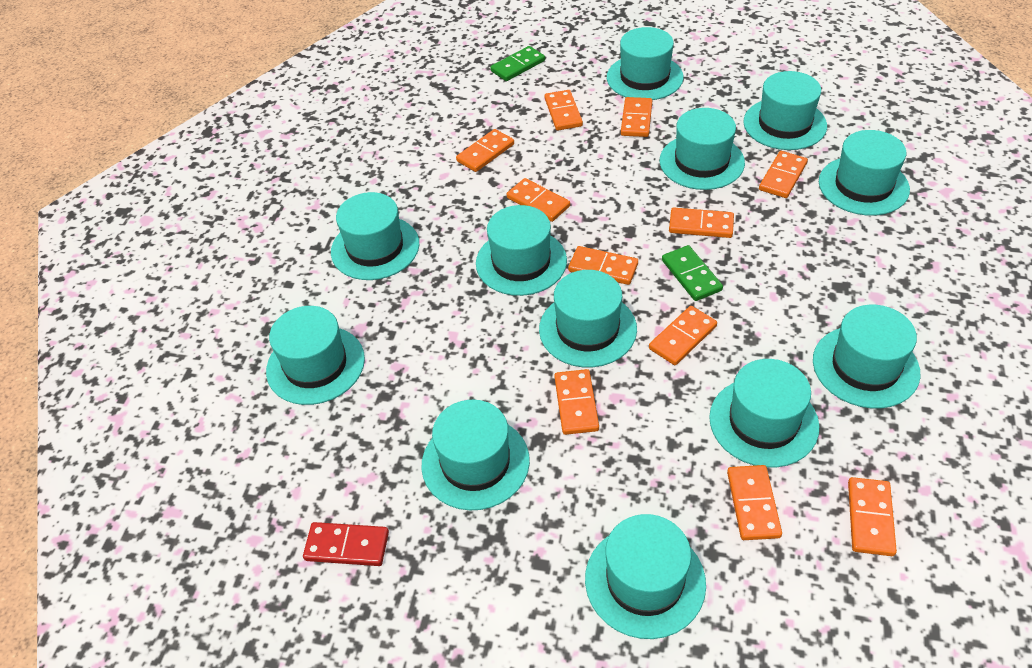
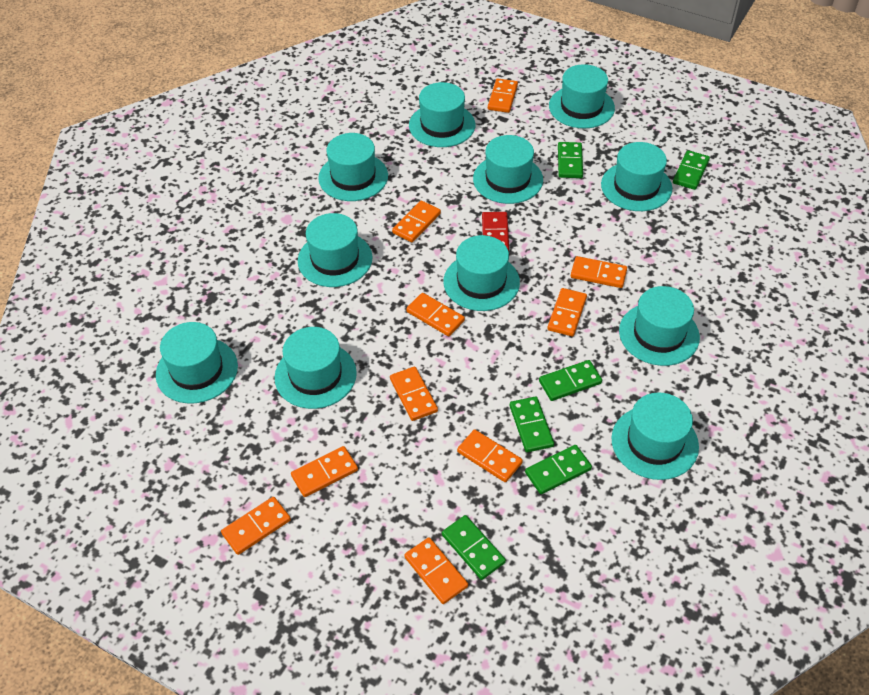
green domino: [490,46,545,81] [662,245,723,301] = 2 -> [442,515,506,580] [510,397,554,452] [525,445,592,494] [539,360,602,401] [558,142,583,178] [673,150,710,190] = 6
orange domino: [456,129,514,172] [507,178,570,222] [545,90,583,131] [554,369,599,435] [568,246,638,285] [621,97,652,137] [649,306,717,365] [669,208,734,238] [727,465,782,540] [759,151,808,198] [848,477,897,556] = 11 -> [221,497,291,555] [291,446,358,497] [390,367,438,421] [392,201,441,243] [404,537,468,604] [406,293,465,336] [457,430,523,482] [488,79,518,113] [547,288,587,336] [571,256,627,288] = 10
turquoise hat: [266,306,365,405] [331,192,419,280] [421,400,530,510] [476,205,567,296] [539,270,637,367] [585,514,706,639] [607,27,684,100] [660,108,745,190] [709,359,819,468] [743,71,827,150] [813,305,921,408] [819,130,910,216] = 12 -> [156,322,238,404] [274,327,357,409] [298,213,373,287] [318,133,388,201] [409,82,475,147] [443,235,520,311] [473,135,543,204] [549,64,615,128] [601,142,672,211] [611,393,699,480] [619,286,700,366] = 11

